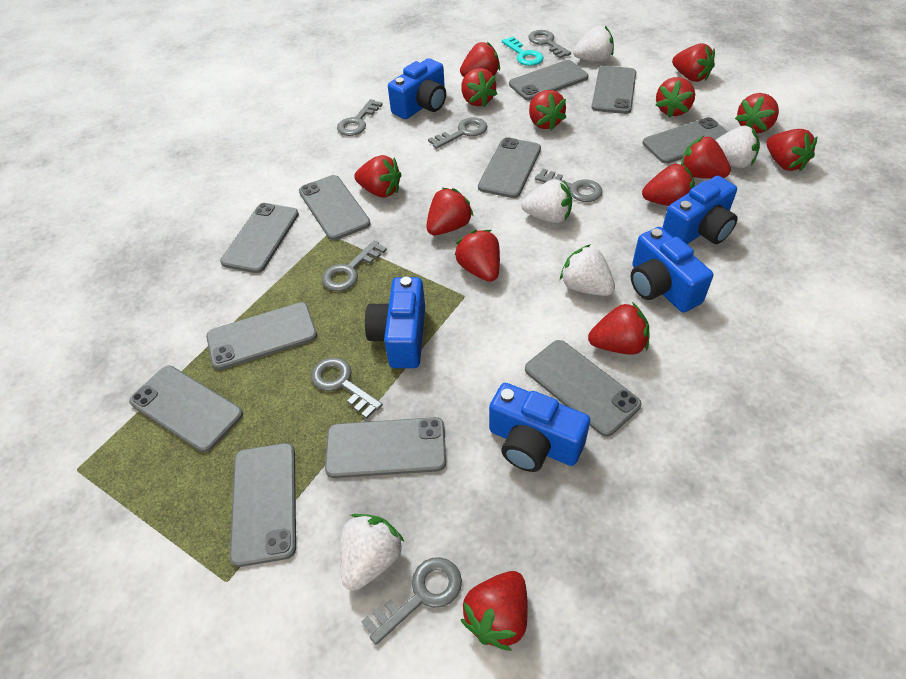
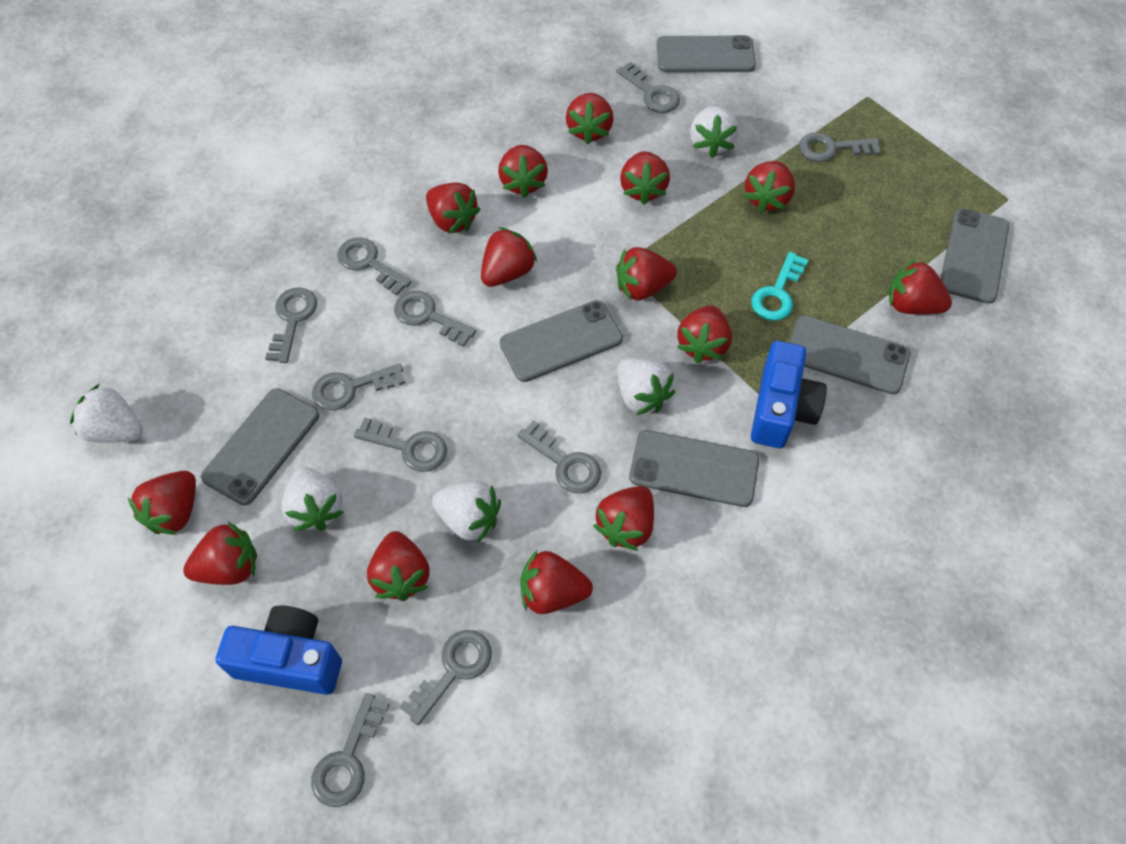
blue camera: [365,277,425,368] [388,58,446,119] [489,383,590,472] [631,227,713,312] [662,176,738,244] = 5 -> [216,606,342,695] [751,341,827,448] = 2
grey key: [311,357,383,419] [322,241,387,291] [337,99,383,136] [361,557,462,645] [428,117,487,149] [528,30,571,58] [535,169,603,202] = 7 -> [265,287,317,363] [311,693,390,807] [312,363,406,410] [337,237,412,296] [354,417,447,472] [394,291,476,347] [399,630,492,725] [517,420,601,493] [616,62,680,113] [799,132,881,162] = 10
grey phone: [129,366,243,452] [206,302,317,370] [220,203,299,273] [230,443,296,567] [299,175,371,240] [325,417,446,478] [478,137,541,198] [509,60,589,100] [525,340,642,437] [591,66,636,114] [643,117,728,164] = 11 -> [201,388,319,505] [500,300,623,382] [629,430,759,507] [657,35,756,72] [789,315,910,394] [941,208,1009,304] = 6

